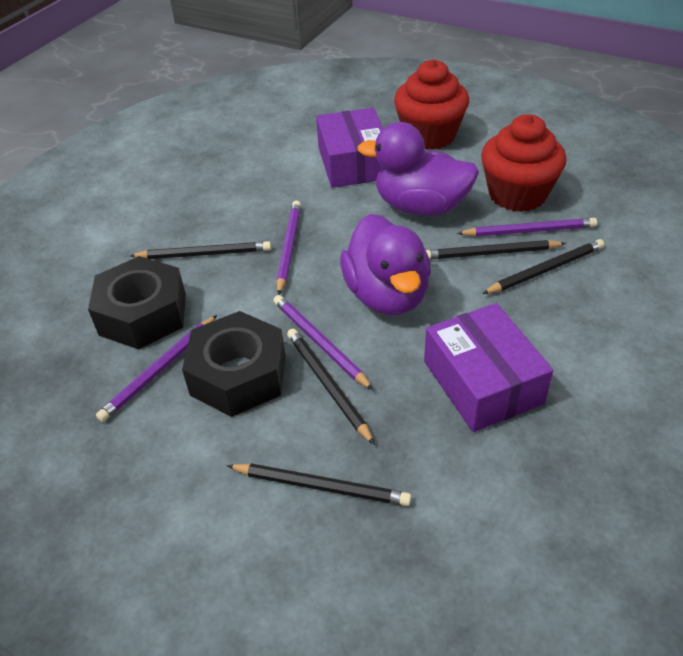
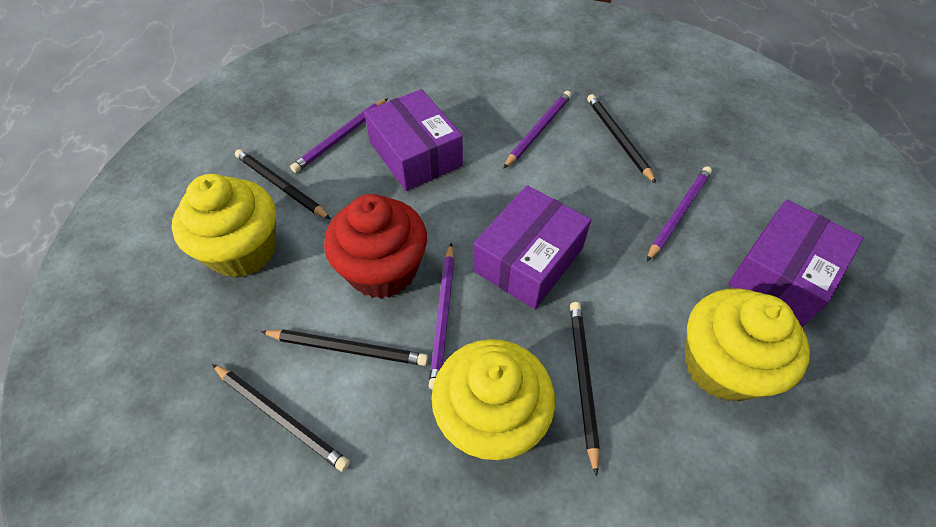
black nut: [88,256,186,349] [182,311,285,417] = 2 -> none = 0
purple box: [316,108,383,188] [424,303,553,432] = 2 -> [364,89,463,191] [473,185,591,309] [728,200,863,327] = 3
purple duck: [340,214,431,315] [357,122,479,216] = 2 -> none = 0
red cupcake: [394,59,469,150] [481,114,566,212] = 2 -> [324,194,427,299] = 1
yellow cupcake: none = 0 -> [172,174,276,278] [431,339,555,460] [685,288,810,401] = 3

